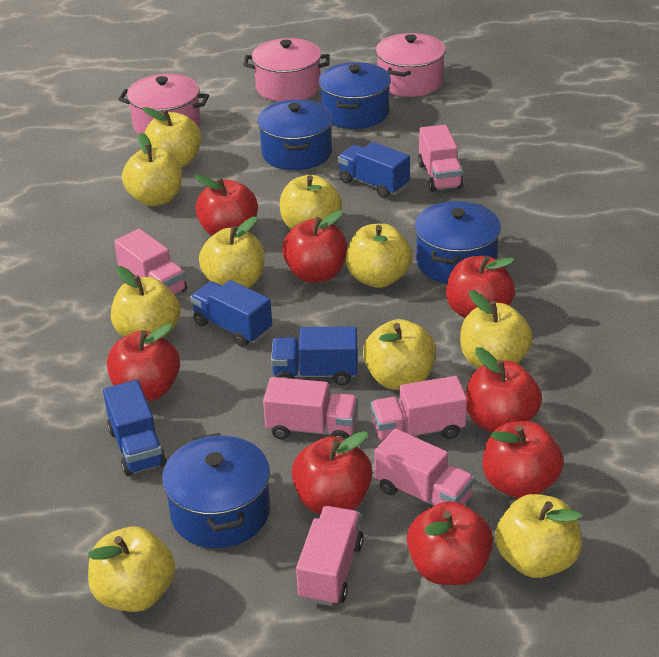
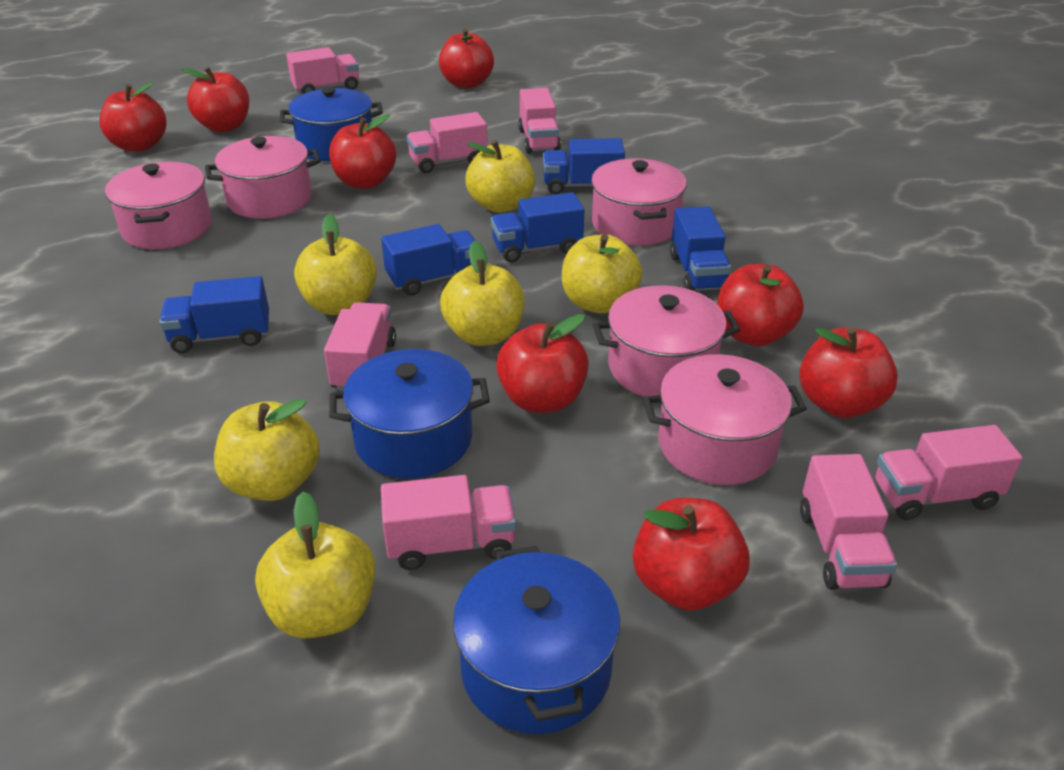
blue pot: [162,433,270,548] [257,100,333,170] [319,62,391,129] [415,201,501,284] = 4 -> [280,87,383,161] [329,349,490,478] [453,546,620,734] = 3
blue truck: [103,380,167,476] [190,280,272,347] [271,326,358,385] [338,142,410,198] = 4 -> [159,276,269,353] [381,224,476,296] [491,192,585,262] [543,138,625,194] [670,206,731,291] = 5
pink pot: [118,74,209,135] [244,38,330,102] [376,33,446,97] = 3 -> [105,161,212,249] [205,136,321,219] [591,158,687,246] [593,285,740,397] [643,354,807,485] = 5
pink truck: [114,229,187,295] [263,377,358,440] [296,506,364,606] [371,376,467,441] [375,429,475,506] [418,125,464,192] = 6 -> [286,47,359,94] [324,302,396,391] [381,475,516,570] [407,112,488,173] [518,88,561,154] [800,454,897,590] [875,425,1023,520] = 7
yellow apple: [88,526,175,612] [111,266,180,338] [122,132,182,206] [143,107,202,168] [199,217,264,288] [280,175,342,230] [346,223,412,288] [363,319,436,390] [460,290,532,368] [495,494,582,578] = 10 -> [214,398,320,501] [255,491,376,639] [294,214,377,315] [440,241,524,346] [465,140,535,213] [562,234,642,314] = 6

